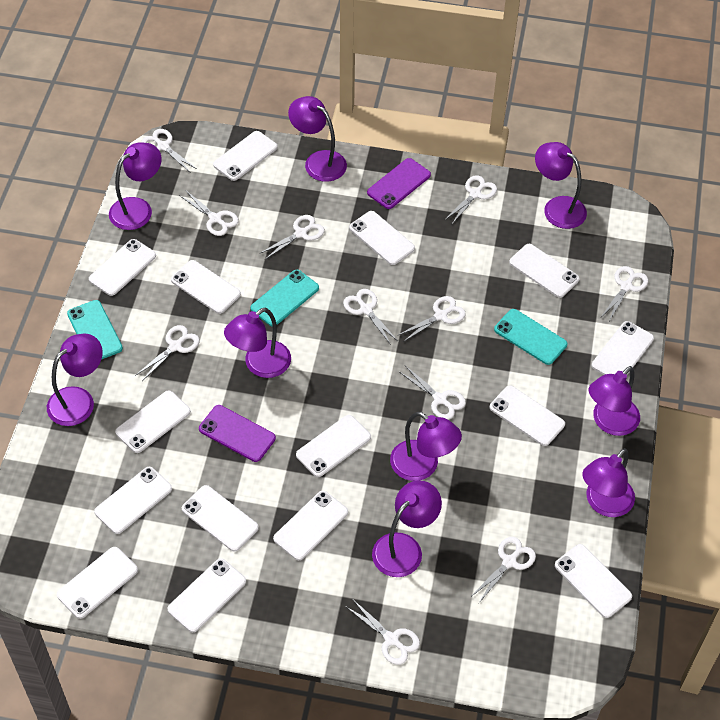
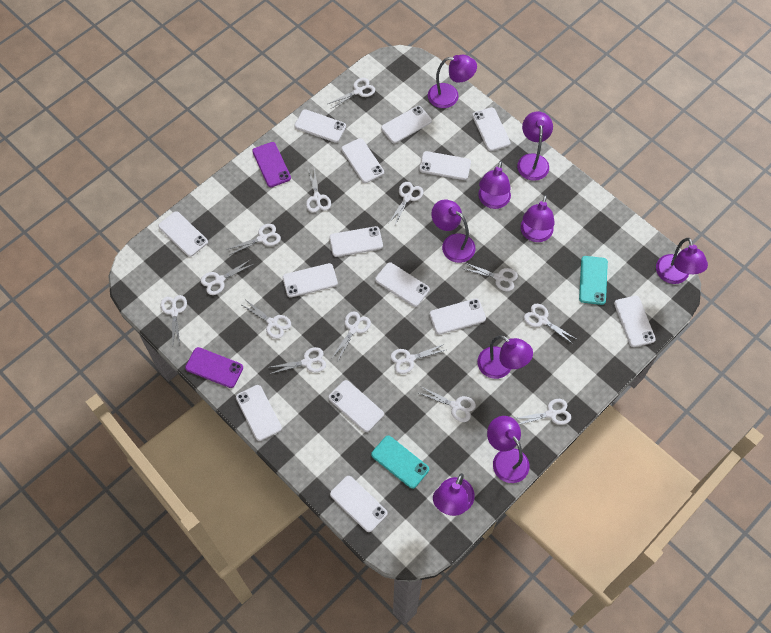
turquoise phone: [67,300,123,360] [251,270,319,326] [494,309,567,365] = 3 -> [371,436,429,489] [579,256,608,305] = 2
white phone: [57,547,138,619] [89,239,156,296] [94,467,172,534] [115,391,191,453] [167,558,246,632] [171,260,241,314] [182,485,259,551] [213,131,278,181] [273,491,348,560] [296,415,371,477] [349,211,415,265] [490,385,565,446] [509,244,580,298] [555,544,632,618] [592,321,654,375] = 15 -> [158,211,208,257] [236,385,282,441] [283,263,338,298] [294,109,346,143] [328,380,384,432] [329,226,383,257] [330,476,388,532] [341,138,384,183] [375,262,430,307] [381,106,432,143] [419,151,471,180] [429,298,486,335] [472,107,511,151] [614,296,656,347] = 14
white scissors: [135,325,200,381] [141,129,197,172] [179,190,239,236] [259,215,325,259] [343,289,399,345] [345,600,420,665] [398,296,466,342] [398,366,466,420] [445,175,497,225] [472,537,536,603] [601,266,648,321] = 11 -> [161,295,187,345] [201,259,254,295] [226,224,281,255] [240,300,291,339] [270,347,326,374] [306,168,331,213] [328,78,375,109] [331,311,371,361] [388,182,423,225] [390,344,445,374] [419,387,476,422] [462,262,518,291] [513,399,571,425] [524,304,576,344] = 14

